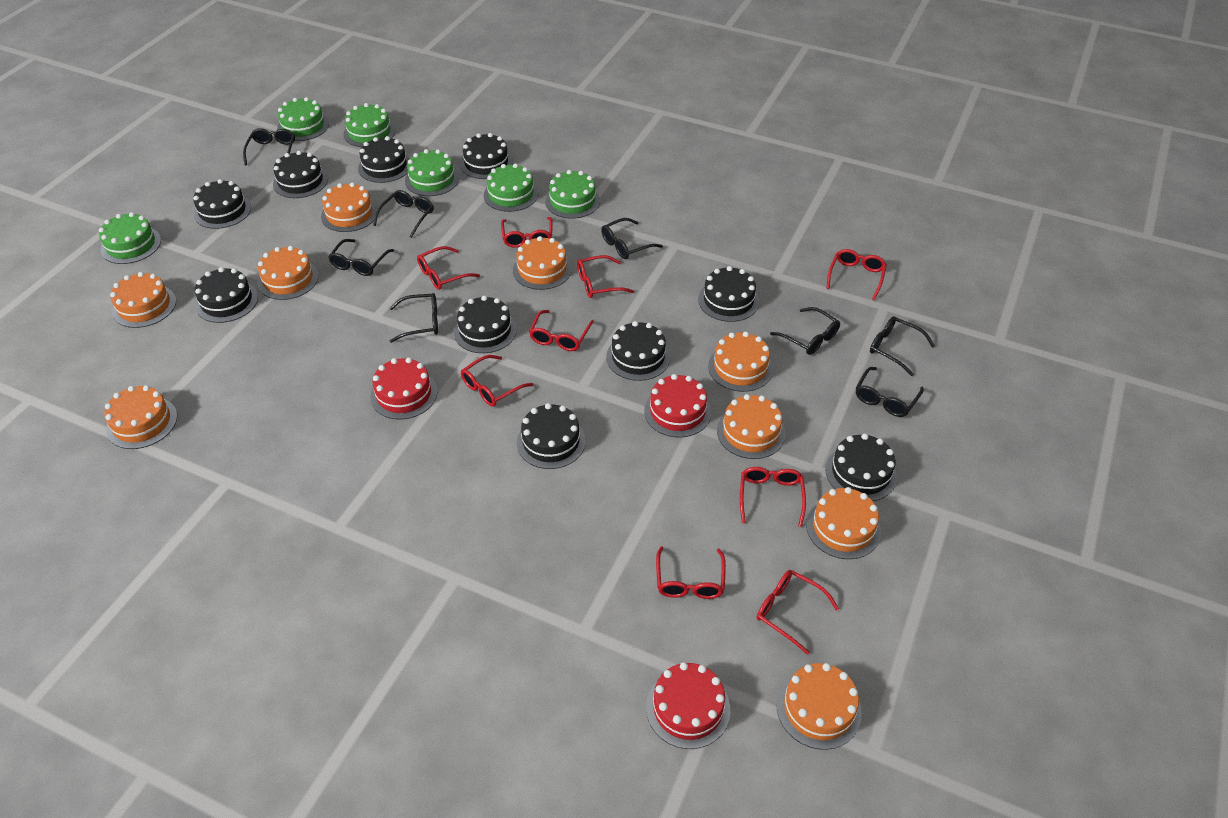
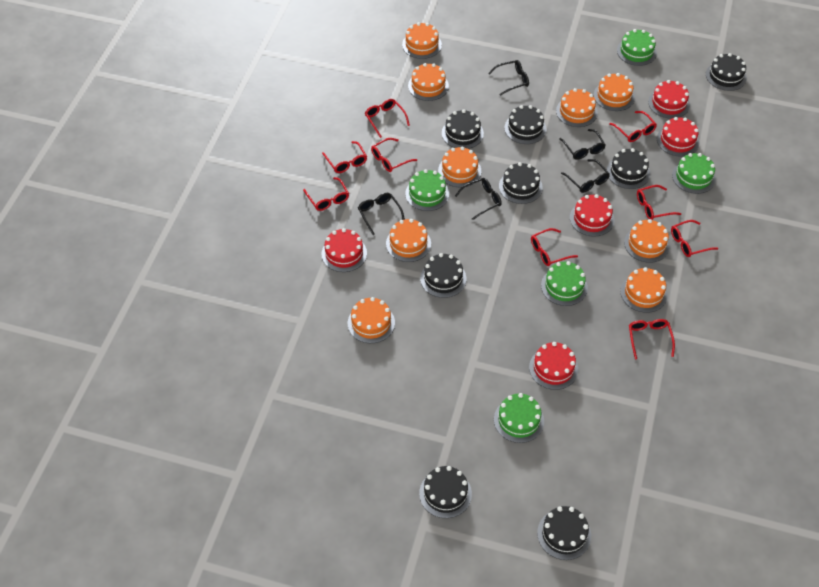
black cake: [193,179,251,229] [195,267,258,323] [273,151,328,198] [358,136,410,183] [454,296,517,353] [460,133,513,179] [517,403,586,469] [606,321,670,381] [698,266,759,322] [825,434,897,501] = 10 -> [419,466,472,518] [420,253,466,298] [442,110,484,149] [499,162,543,204] [504,105,547,144] [537,506,591,560] [607,148,650,189] [706,53,747,91] = 8
black glasses: [243,128,295,165] [328,239,394,276] [373,190,434,238] [390,293,438,343] [601,218,663,259] [770,307,840,355] [856,367,924,417] [870,316,935,376] = 8 -> [358,193,405,235] [455,178,502,220] [488,60,529,96] [559,129,605,160] [561,159,610,193] = 5
green cake: [99,212,161,264] [277,97,329,141] [344,103,395,147] [405,149,459,196] [484,163,538,212] [545,170,600,219] = 6 -> [405,169,449,211] [494,393,544,443] [541,261,588,306] [617,29,657,66] [672,153,716,194] = 5
red cake: [370,358,437,419] [644,374,711,438] [646,662,730,749] = 3 -> [321,228,367,272] [529,342,578,390] [570,194,614,237] [648,80,690,119] [657,117,699,157] = 5

